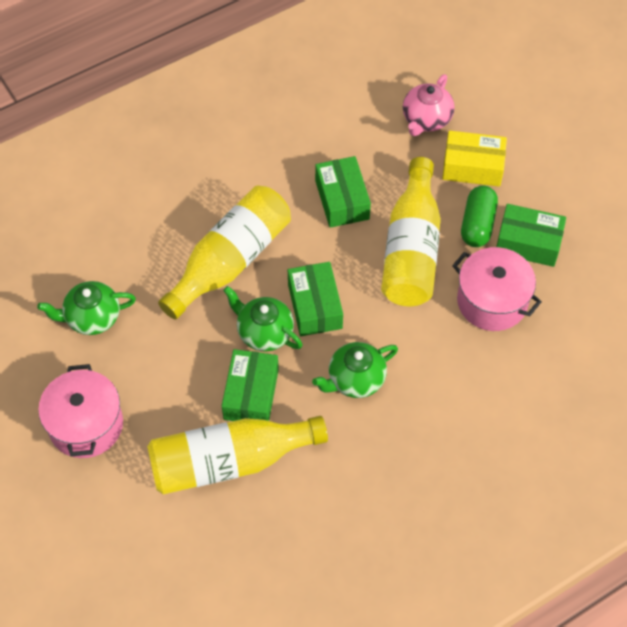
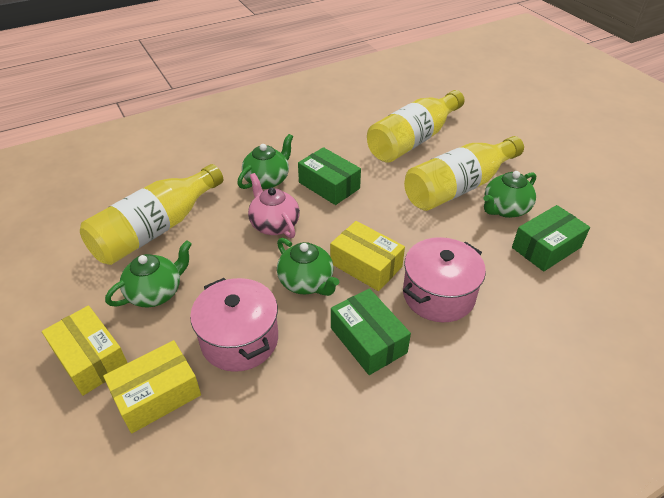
green box: [222,349,279,421] [288,262,343,336] [315,156,371,228] [496,204,566,267] = 4 -> [298,147,361,205] [331,288,411,375] [512,205,590,271] = 3
green capsule: [461,185,498,247] = 1 -> none = 0
green teapot: [37,281,136,335] [223,286,303,351] [312,342,398,398] = 3 -> [105,240,192,308] [238,134,293,189] [277,238,339,296] [483,171,536,218] = 4
yellow box: [442,130,507,187] = 1 -> [42,306,128,396] [103,340,201,433] [330,221,405,291] = 3

